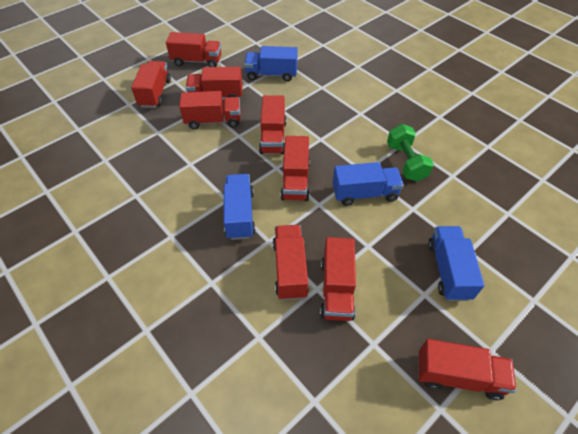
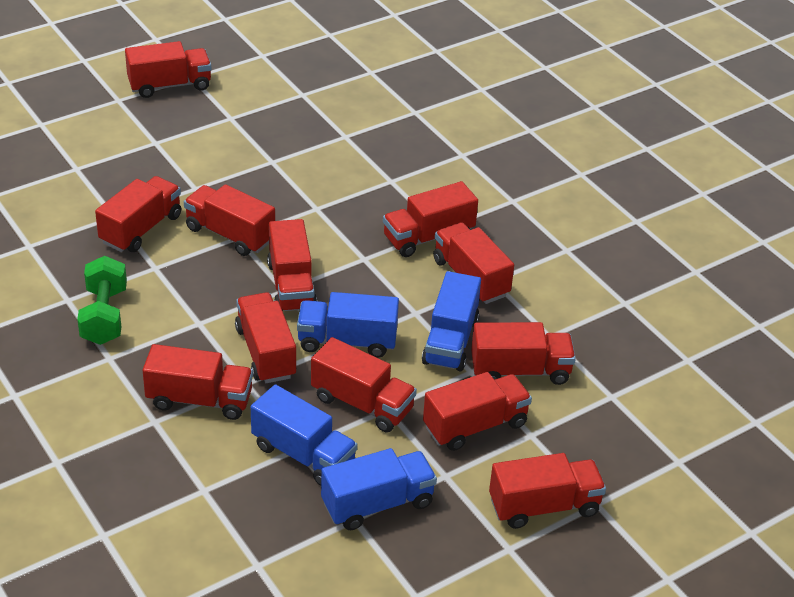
red truck: [131,61,171,108] [166,32,221,67] [179,91,240,129] [186,67,243,98] [259,95,286,154] [273,225,309,300] [280,136,310,201] [320,237,356,321] [418,339,516,400] = 9 -> [95,176,181,252] [125,41,212,98] [143,344,253,420] [184,184,275,256] [235,292,297,383] [267,219,317,311] [311,337,417,432] [383,181,478,257] [423,372,532,451] [433,222,514,304] [471,322,576,385] [489,453,606,529] = 12

